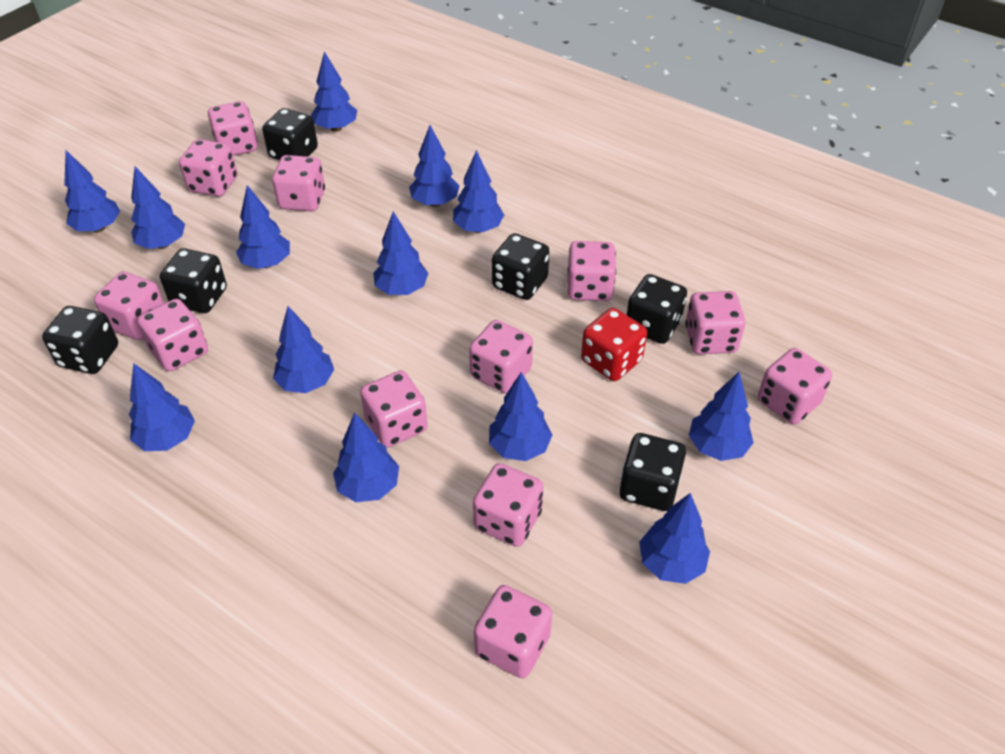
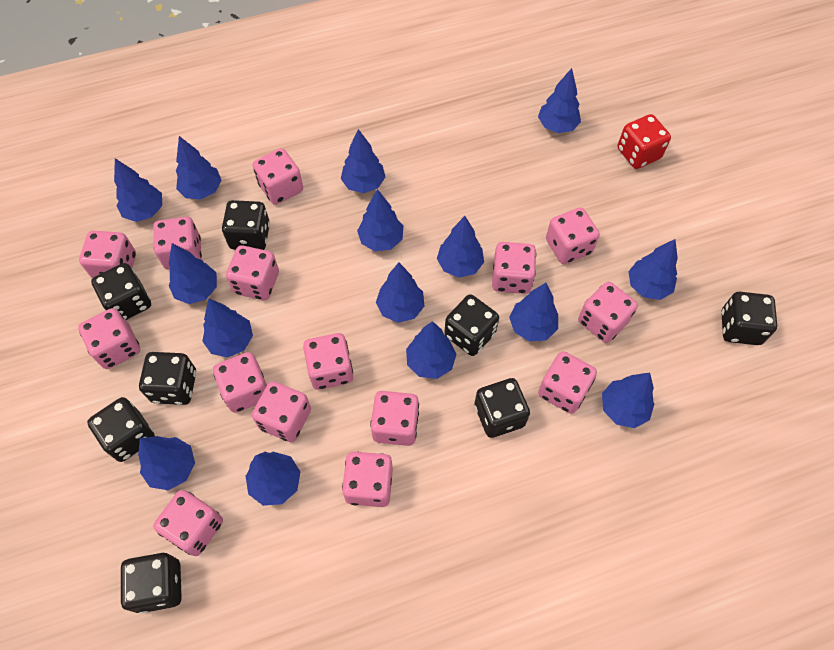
black dice: [42,306,118,374] [160,248,227,313] [262,108,318,160] [492,233,549,300] [619,433,686,511] [627,274,687,344] = 6 -> [87,397,155,462] [91,263,151,320] [121,553,182,614] [139,352,196,405] [222,200,270,250] [444,294,499,356] [474,378,530,438] [721,292,777,345] = 8
blue tree: [64,150,120,232] [129,363,195,451] [131,166,185,249] [236,185,290,269] [273,306,334,393] [311,51,357,132] [333,412,399,502] [373,211,429,295] [409,125,459,207] [453,150,504,233] [489,372,552,461] [639,493,710,584] [689,372,754,461] = 13 -> [114,158,162,222] [138,436,195,490] [169,243,217,304] [176,136,221,200] [202,299,253,358] [246,452,300,506] [341,129,385,193] [357,189,403,251] [376,263,425,323] [406,321,457,379] [437,216,484,278] [509,283,558,342] [538,68,581,133] [602,372,654,428] [628,239,678,300] = 15
pink dice: [94,272,164,340] [137,299,208,371] [179,139,238,197] [208,101,258,156] [272,155,325,211] [360,370,428,448] [469,320,533,394] [473,463,544,547] [474,585,552,678] [567,241,616,301] [685,291,746,354] [758,348,832,424] = 12 -> [78,308,140,369] [79,231,136,278] [153,217,202,270] [153,490,223,556] [213,352,267,413] [226,245,279,300] [252,381,311,442] [253,148,303,205] [303,333,353,390] [342,452,393,507] [370,391,419,446] [492,242,536,294] [538,351,597,414] [546,208,600,264] [578,282,638,343] = 15

